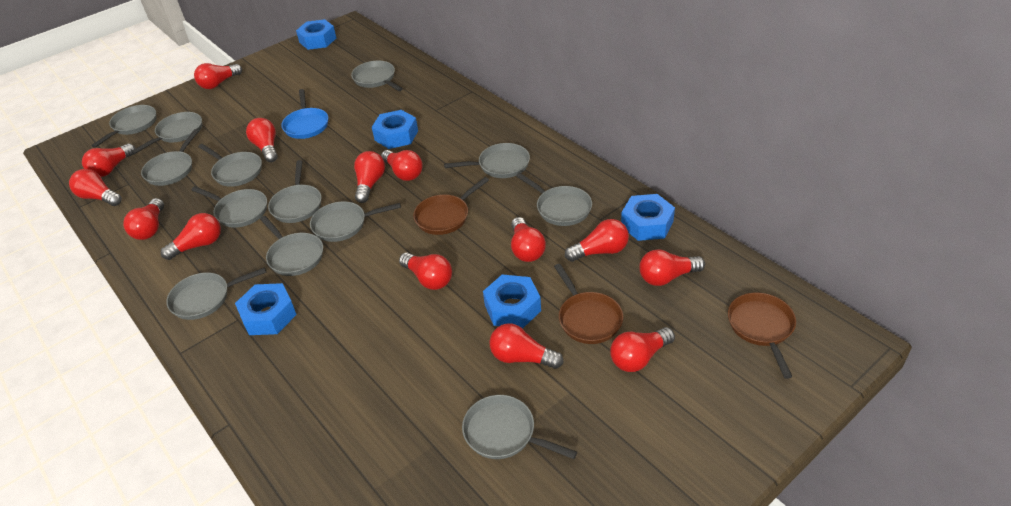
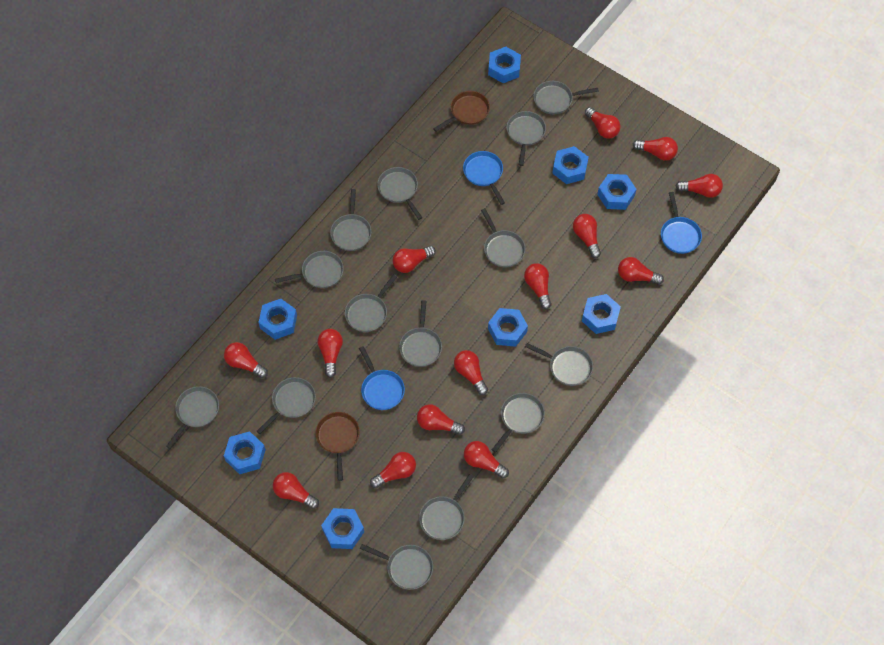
blue nut: [235,283,297,335] [296,19,336,50] [372,110,418,149] [483,274,541,329] [621,194,675,241] = 5 -> [224,431,266,474] [258,299,297,340] [321,508,364,549] [488,47,521,83] [488,308,528,347] [552,146,589,184] [582,294,621,334] [597,174,636,210] = 8
blue pan: [281,89,328,139] = 1 -> [359,346,405,410] [463,151,505,205] [661,192,702,254] = 3
brown pan: [413,177,489,235] [554,264,623,344] [728,292,796,379] = 3 -> [315,412,360,481] [433,91,490,132] = 2
grey pan: [91,105,157,148] [132,112,202,154] [141,129,199,186] [166,267,266,320] [191,186,267,228] [198,144,262,187] [260,216,323,276] [268,160,321,223] [310,201,401,242] [351,61,403,91] [444,143,530,178] [462,395,577,459] [516,173,592,226] = 13 -> [166,386,219,449] [257,377,316,434] [275,251,344,288] [330,189,371,251] [345,274,397,332] [360,544,433,590] [377,167,422,220] [399,300,442,367] [419,474,473,540] [481,208,526,267] [492,393,545,453] [507,111,546,166] [525,343,593,386] [534,81,599,114] = 14

